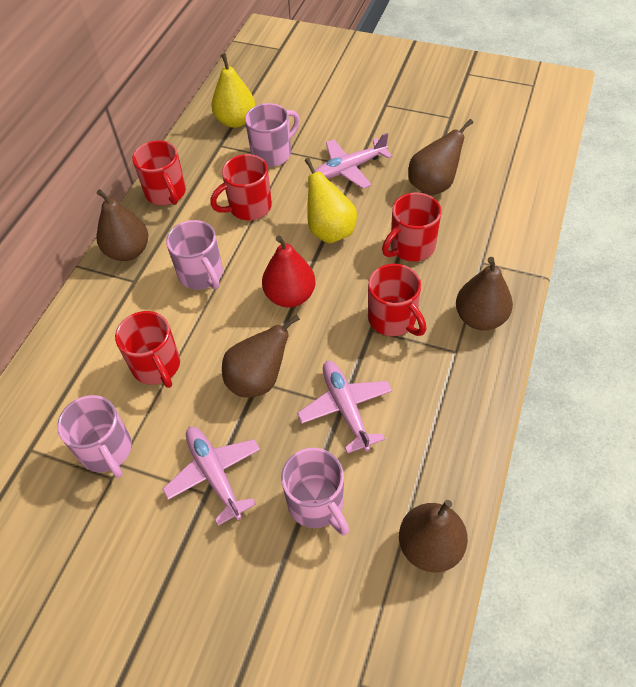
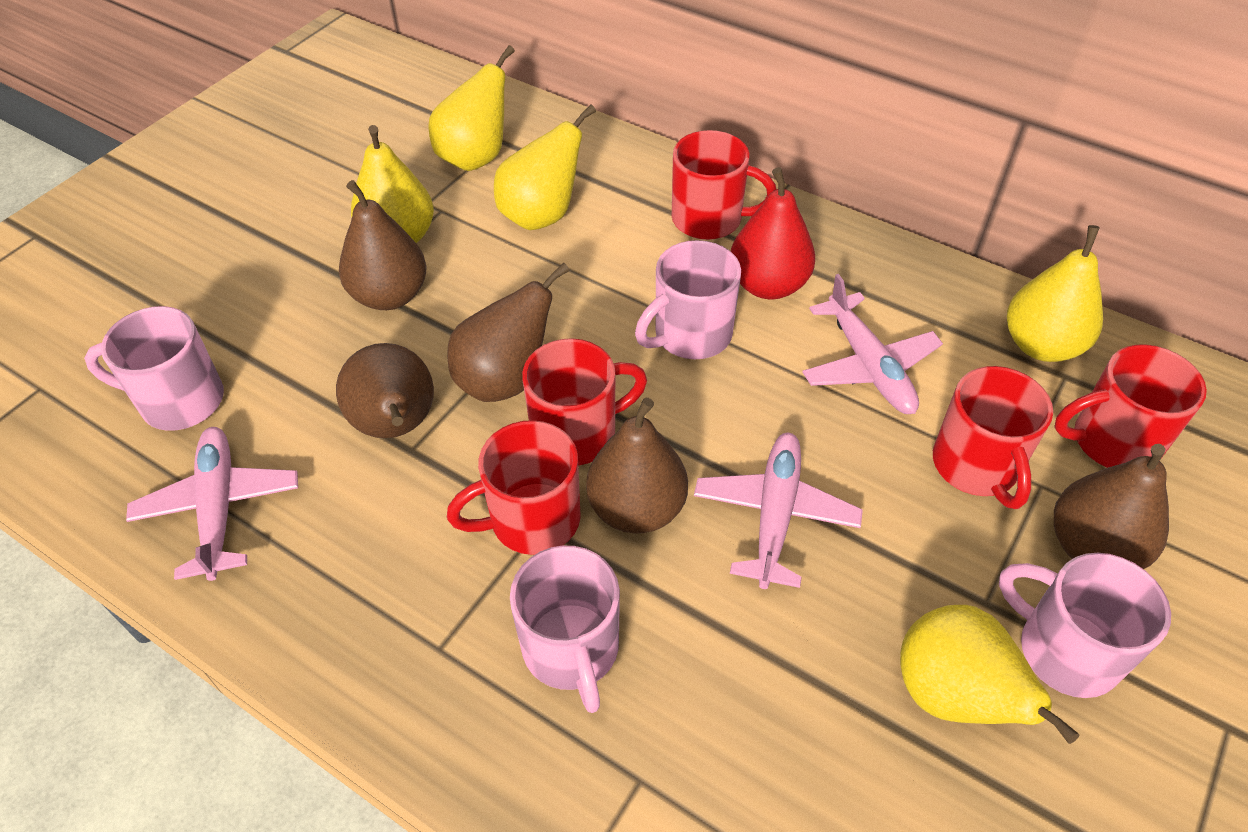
yellow pear: [211,53,255,128] [305,158,357,243] = 2 -> [351,125,434,243] [428,45,515,171] [494,104,596,230] [900,605,1079,744] [1007,225,1103,362] = 5

